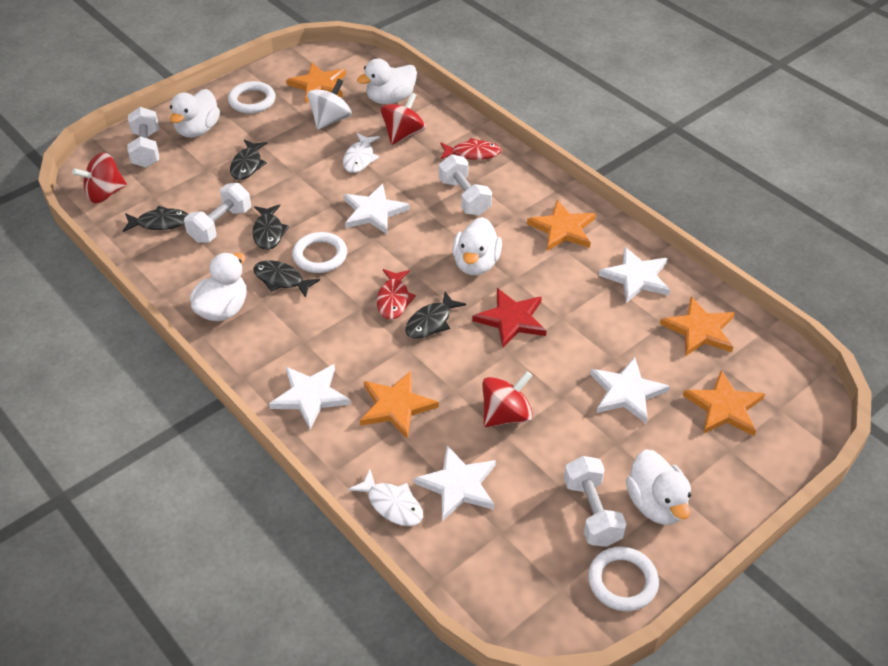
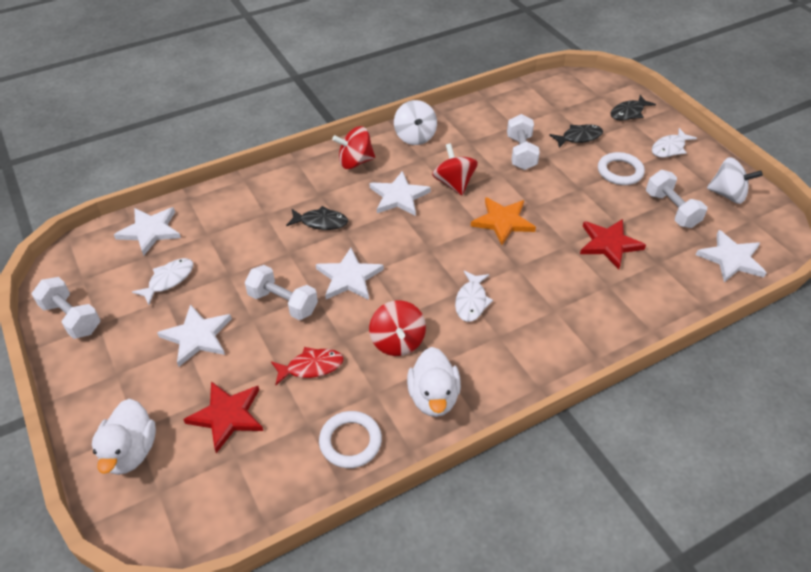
black fish: [123,206,188,232] [230,140,268,180] [252,204,289,250] [253,260,320,298] [405,292,466,339] = 5 -> [286,206,348,230] [549,124,603,148] [610,95,656,121] = 3
orange star: [286,63,346,103] [360,371,439,439] [527,200,596,251] [660,297,735,356] [683,370,765,436] = 5 -> [471,197,536,245] = 1
red fish: [377,269,416,320] [440,138,501,160] = 2 -> [271,347,344,385] = 1
red star: [472,288,547,348] = 1 -> [183,381,263,453] [580,219,646,269] = 2
white duck: [170,89,220,138] [190,253,247,321] [357,59,417,104] [452,217,502,275] [626,449,691,525] = 5 -> [92,399,156,475] [407,347,461,417] = 2
white fish: [343,133,380,173] [348,469,423,526] = 2 -> [132,258,193,305] [455,270,493,322] [652,128,697,158] = 3
white ring: [228,81,276,114] [292,232,347,273] [588,547,659,611] = 3 -> [319,411,382,468] [598,152,645,185] = 2
white spinning top: [307,79,352,130] = 1 -> [394,100,437,145] [707,157,763,204] = 2

